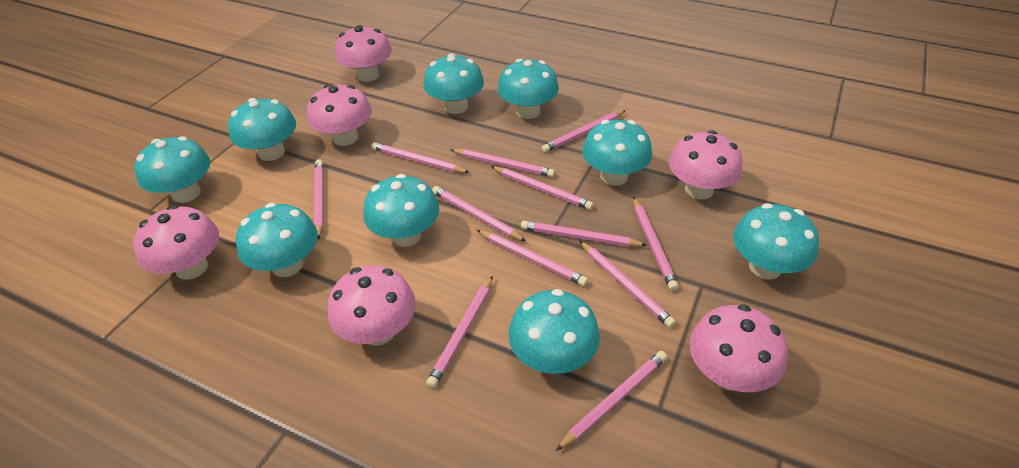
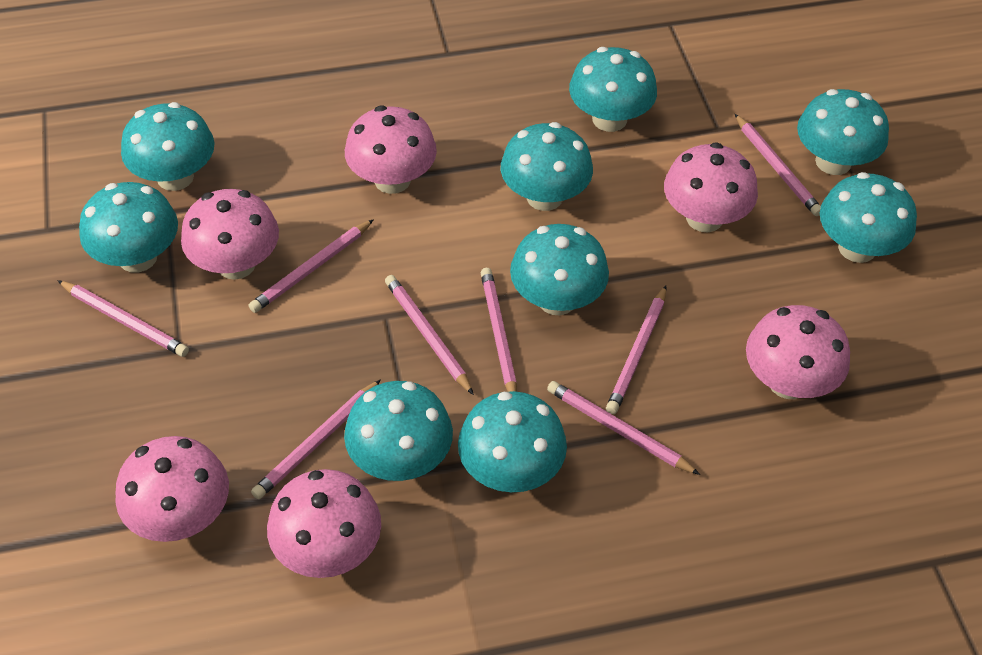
pink pencil: [314,159,323,240] [371,142,470,173] [426,276,493,388] [432,186,526,241] [450,149,555,177] [477,230,588,286] [491,166,593,210] [521,221,646,247] [542,110,626,152] [556,351,667,451] [579,241,676,328] [633,197,678,291] = 12 -> [57,280,189,357] [248,219,374,313] [251,379,381,499] [385,275,474,395] [481,268,517,392] [547,381,700,475] [606,286,666,414] [735,114,821,216] = 8

